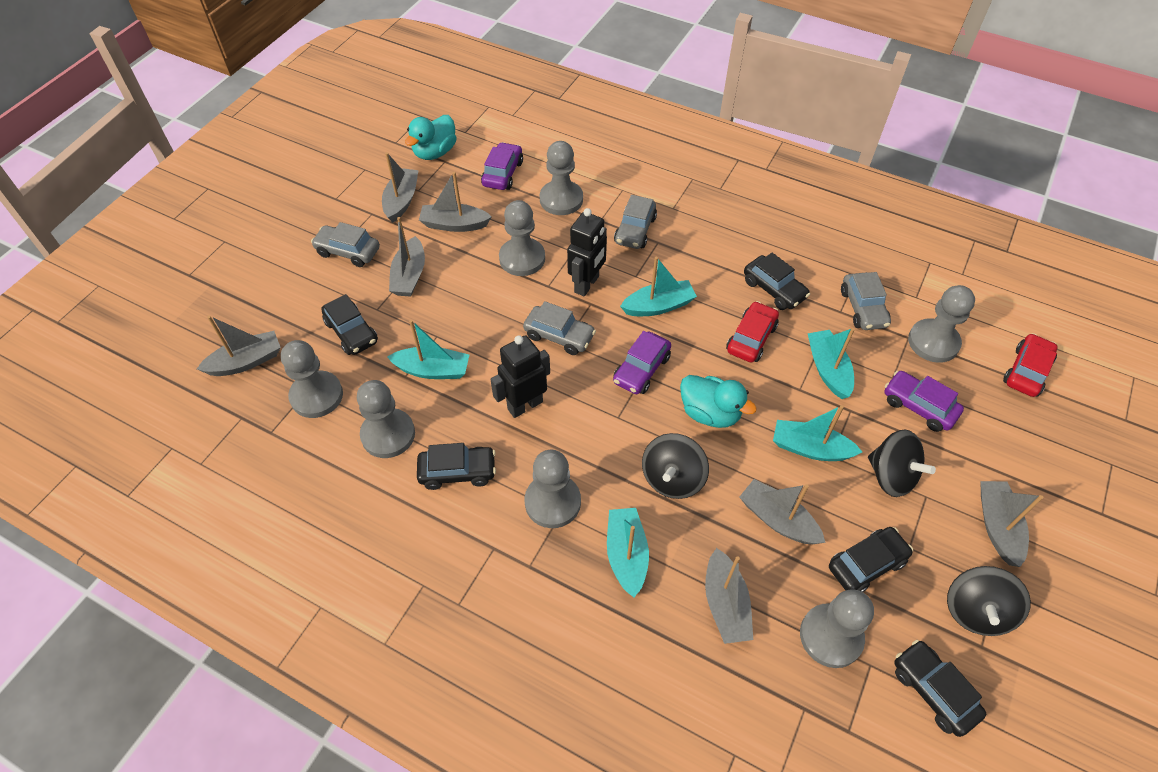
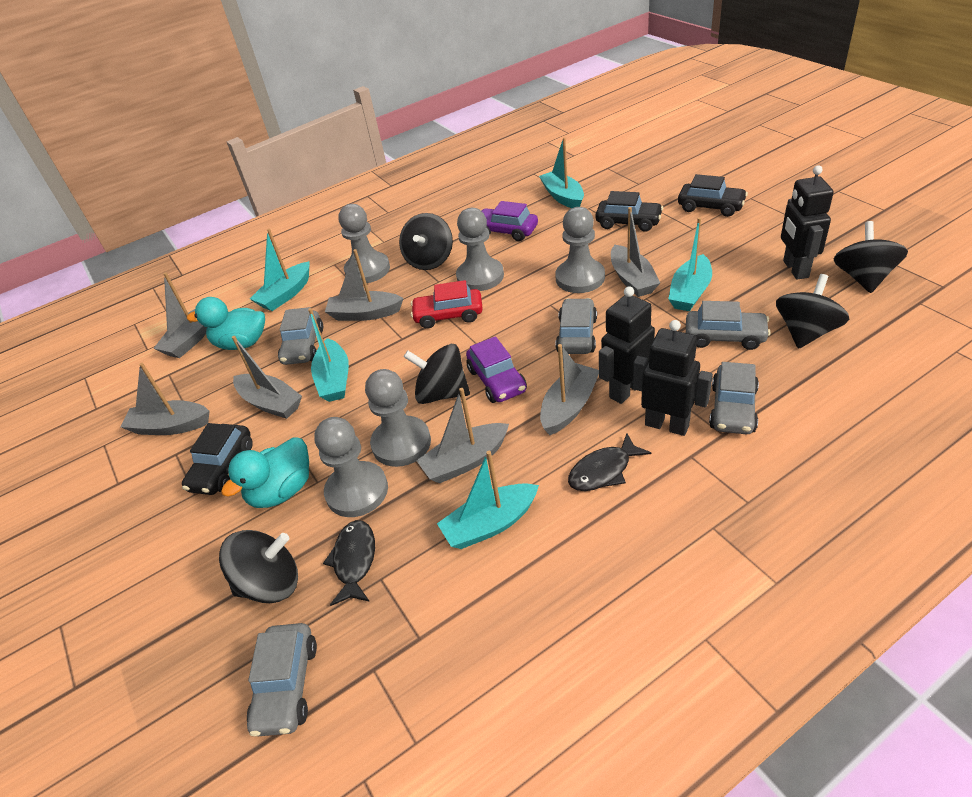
black car: [321,294,378,355] [417,443,496,490] [744,253,810,310] [829,527,913,592] [894,640,986,737] = 5 -> [182,423,253,495] [595,191,663,232] [678,174,748,217] = 3
black fish: none = 0 -> [323,520,375,606] [568,433,651,491] = 2
black robot: [490,335,550,418] [567,208,607,296] = 2 -> [599,286,655,404] [633,320,713,436] [781,165,834,280] = 3
black spinning top: [642,433,709,499] [868,430,936,497] [947,566,1031,636] = 3 -> [219,530,298,603] [399,213,453,270] [404,344,470,404] [776,274,849,349] [834,221,908,293] = 5
grey car: [311,222,380,267] [523,301,596,355] [614,195,657,249] [841,272,891,330] = 4 -> [247,623,317,737] [278,307,323,365] [556,298,597,354] [686,301,771,350] [709,362,759,434] = 5
grey pawn: [281,340,343,418] [357,380,415,458] [499,200,545,276] [525,450,581,528] [540,141,583,215] [800,589,874,668] [908,285,975,363] = 7 -> [314,417,388,517] [339,204,390,284] [365,369,431,467] [456,208,504,291] [555,207,605,293] = 5
purple car: [481,142,523,190] [613,331,671,394] [885,371,964,432] = 3 -> [466,336,527,403] [481,201,538,241] = 2
red car: [726,301,779,362] [1003,333,1057,397] = 2 -> [411,280,483,329] = 1

